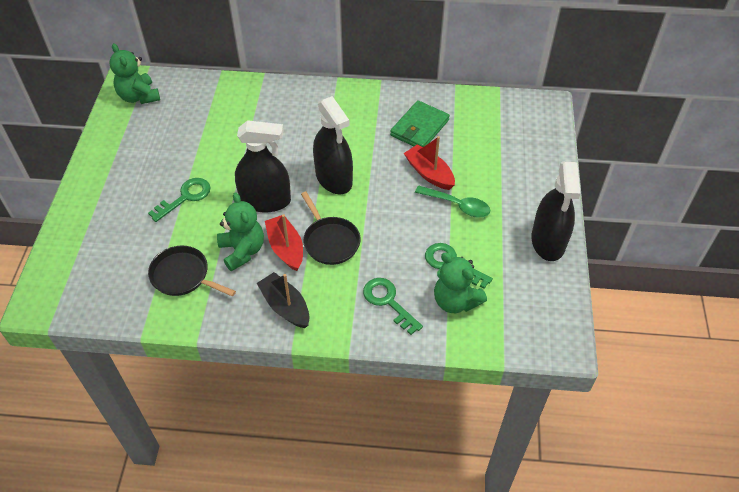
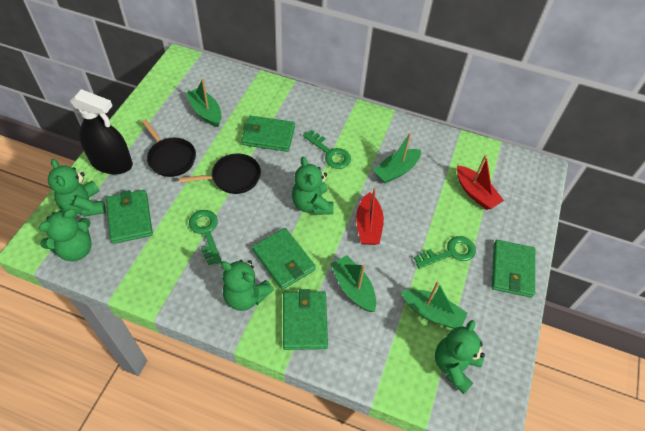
black boat: [257,272,309,328] = 1 -> none = 0
black spray bottle: [235,120,291,212] [313,96,353,194] [531,162,581,261] = 3 -> [70,89,133,174] = 1
green boat: none = 0 -> [186,79,222,127] [330,255,376,312] [373,133,421,183] [401,281,467,329] = 4
green spoon: [415,185,490,218] = 1 -> none = 0
green teddy bear: [109,43,160,104] [217,192,264,271] [434,253,487,313] = 3 -> [39,209,92,261] [48,159,106,217] [220,260,274,311] [292,157,334,215] [435,320,485,394] = 5
green wallet: [390,100,450,147] = 1 -> [106,190,153,244] [241,115,295,152] [252,228,316,290] [283,289,328,350] [491,240,535,298] = 5

